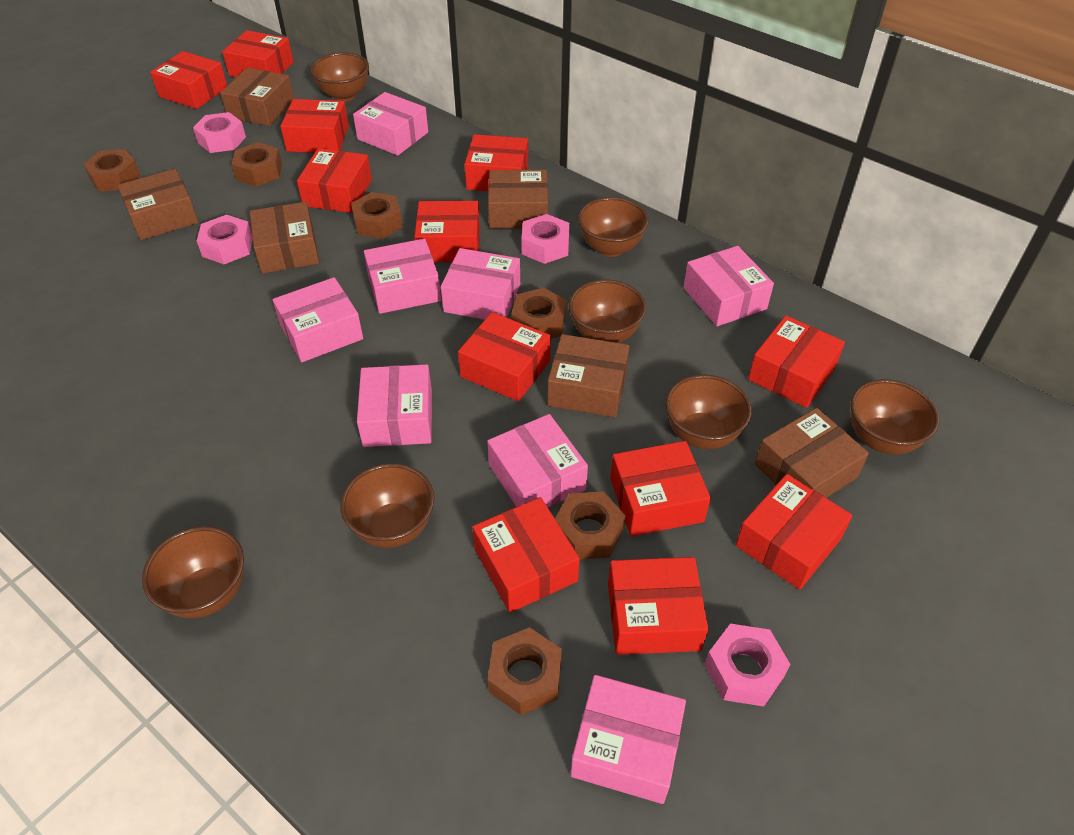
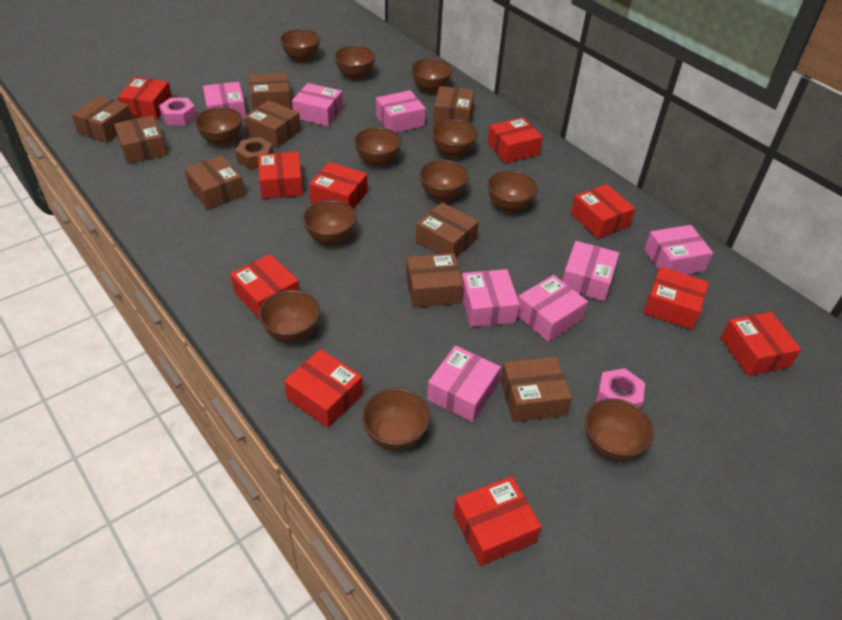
brown bowl: [142,526,244,618] [310,52,369,102] [341,463,434,548] [569,280,646,343] [578,197,648,257] [666,374,752,449] [850,379,939,454] = 7 -> [195,107,242,146] [258,290,320,343] [280,29,320,63] [302,200,356,246] [334,46,375,80] [354,127,401,167] [362,388,430,451] [411,59,453,94] [419,160,469,202] [431,119,478,158] [487,171,538,213] [585,398,654,461] = 12
brown box: [118,169,199,240] [221,68,294,126] [250,202,319,273] [488,170,548,229] [547,334,630,417] [755,408,869,498] = 6 -> [71,96,132,143] [114,115,167,164] [184,155,245,209] [244,100,301,148] [249,73,291,110] [406,253,463,308] [416,202,479,258] [433,86,474,124] [500,356,572,422] = 9
brown nut: [83,149,141,192] [232,142,282,186] [351,192,403,239] [488,627,562,715] [511,288,566,339] [555,491,625,560] = 6 -> [235,137,273,169] = 1
pink nut: [193,112,246,153] [197,215,253,264] [521,214,569,264] [705,624,790,707] = 4 -> [159,98,197,125] [596,368,645,408] = 2
red box: [150,51,227,109] [222,30,294,77] [280,99,349,153] [297,148,372,213] [414,201,480,262] [458,312,551,401] [465,134,528,191] [472,497,580,613] [608,557,708,655] [610,441,711,536] [736,474,852,590] [748,315,845,408] = 12 -> [118,77,172,120] [230,254,300,318] [258,152,303,199] [284,349,363,428] [309,162,368,209] [453,476,542,566] [488,117,543,163] [571,184,635,239] [643,266,709,330] [721,312,801,376] = 10

